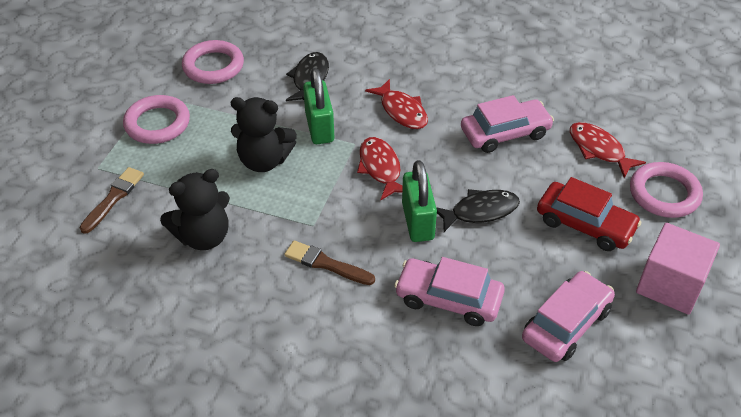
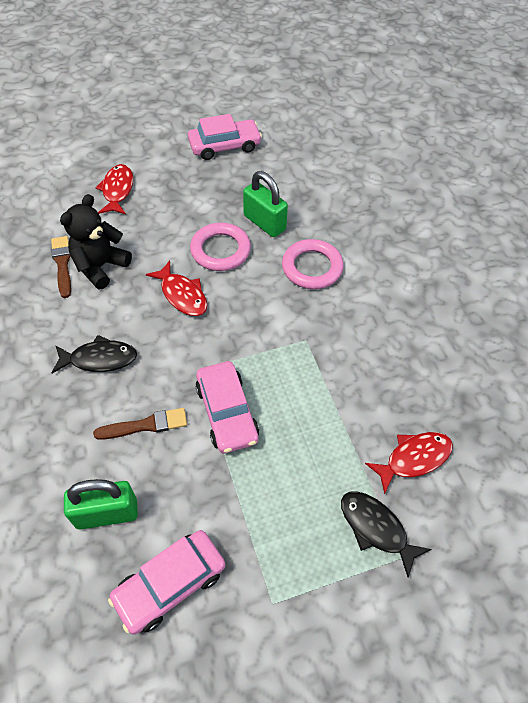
black teddy bear: [160,169,230,250] [230,97,297,172] = 2 -> [60,194,132,289] = 1
pink cube: [636,223,720,315] = 1 -> none = 0
pink ring: [123,95,190,144] [182,40,244,84] [630,162,703,218] = 3 -> [190,223,251,271] [282,239,344,289] = 2
red car: [537,177,642,251] = 1 -> none = 0

